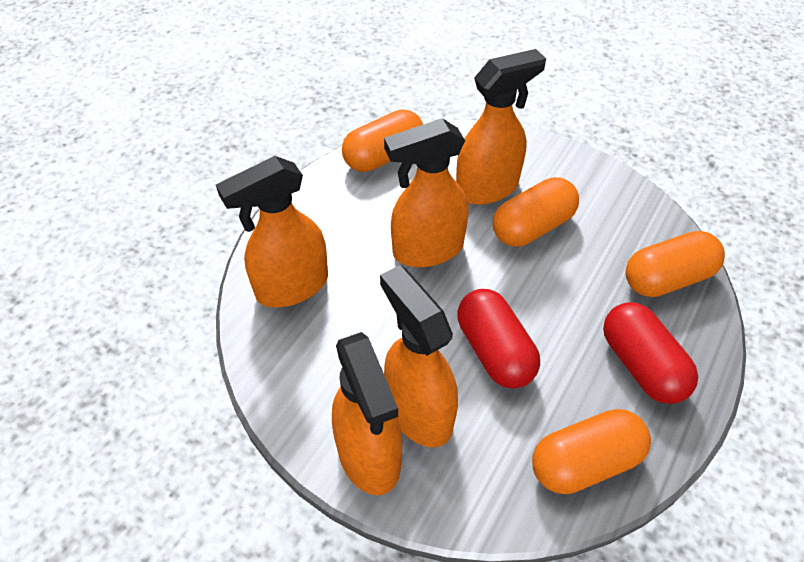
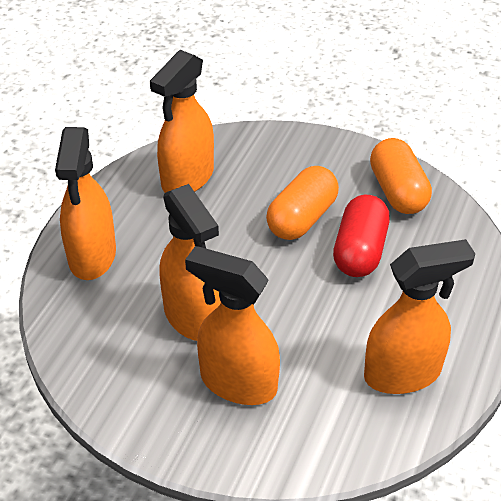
orange capsule: [342,109,423,172] [493,177,579,247] [532,409,651,494] [625,231,725,297] = 4 -> [266,166,339,240] [370,138,432,214] = 2
red capsule: [458,289,540,389] [603,302,698,404] = 2 -> [333,195,390,277] = 1

